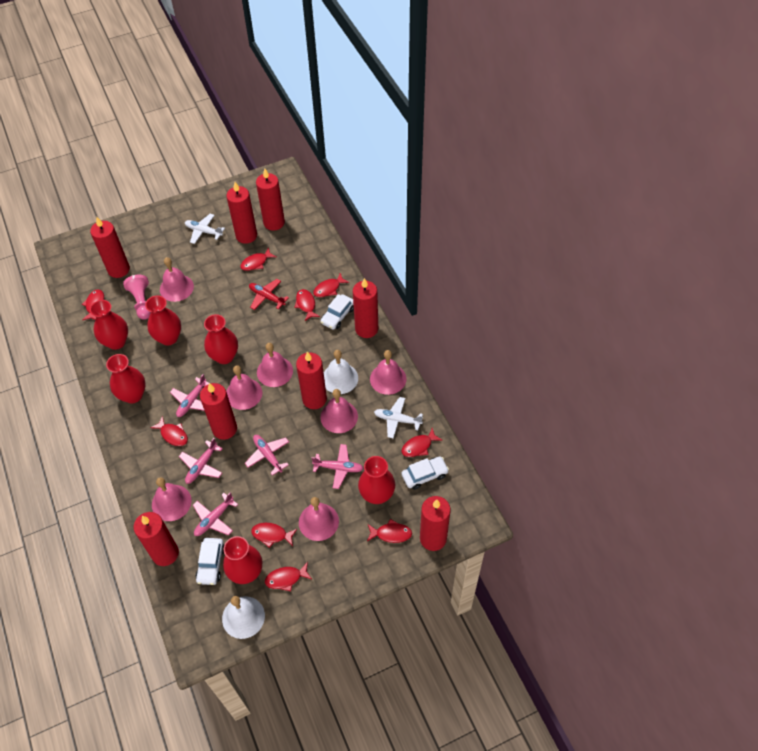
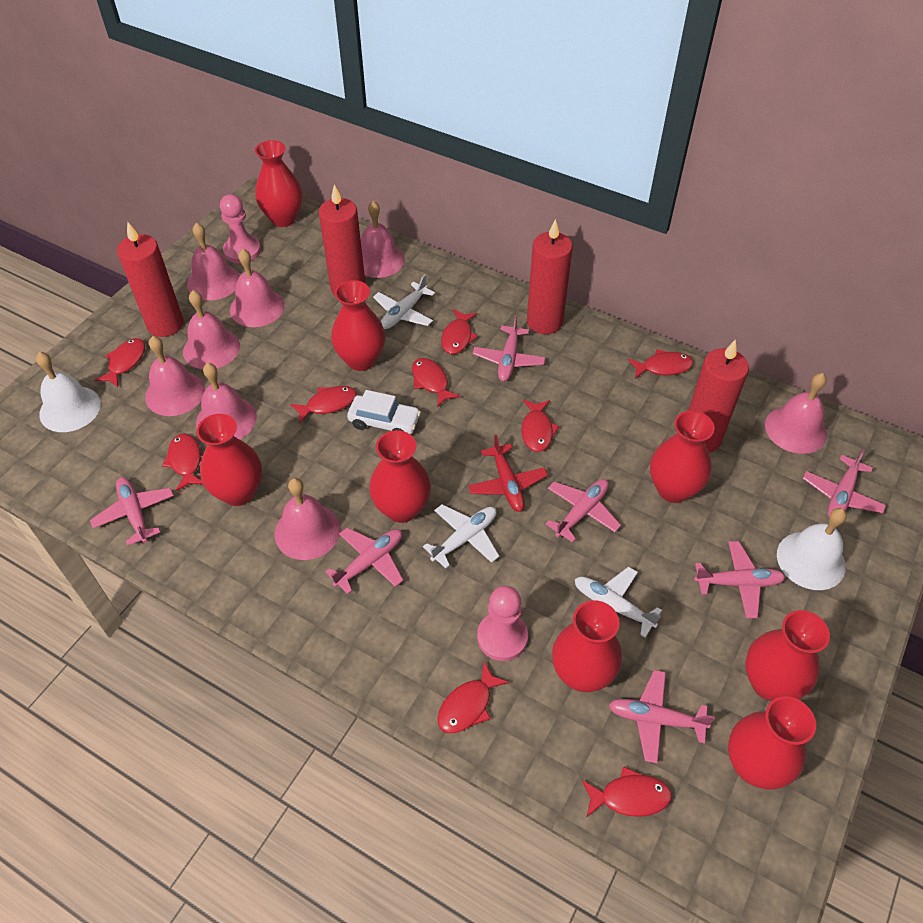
pink bell: [152,477,192,521] [160,257,194,302] [226,365,262,410] [257,343,293,387] [299,497,339,541] [320,389,358,433] [370,350,406,395] = 7 -> [145,336,205,416] [183,290,240,369] [187,223,240,300] [196,363,257,439] [230,249,285,327] [275,478,341,560] [361,201,405,278] [765,373,827,454] = 8
pink pawn: [123,275,151,320] = 1 -> [220,194,261,264] [477,586,528,661] = 2
pink plane: [170,374,209,417] [179,438,223,484] [193,492,238,536] [245,435,289,476] [312,444,364,489] = 5 -> [90,477,174,546] [326,528,403,594] [473,315,545,382] [546,479,621,543] [609,670,715,763] [694,541,785,618] [803,449,886,518] = 7
red candle: [90,216,130,278] [134,512,179,566] [200,383,237,440] [226,182,257,244] [256,169,285,231] [296,352,327,409] [353,278,378,338] [420,496,451,551] = 8 -> [117,222,183,337] [319,184,366,295] [527,219,573,334] [688,339,749,453] = 4
red vase: [90,300,128,350] [106,354,146,403] [145,295,181,345] [204,314,238,364] [223,536,262,584] [358,456,395,504] = 6 -> [196,414,262,506] [255,140,302,227] [331,280,385,371] [369,430,431,523] [552,600,622,692] [650,410,715,503] [728,696,816,790] [745,610,830,701] = 8
white car: [195,538,224,585] [321,294,354,329] [402,456,449,490] = 3 -> [347,390,421,434] = 1
white plane: [185,214,225,244] [374,397,423,438] = 2 -> [373,275,435,329] [423,504,499,569] [575,567,662,638] = 3

